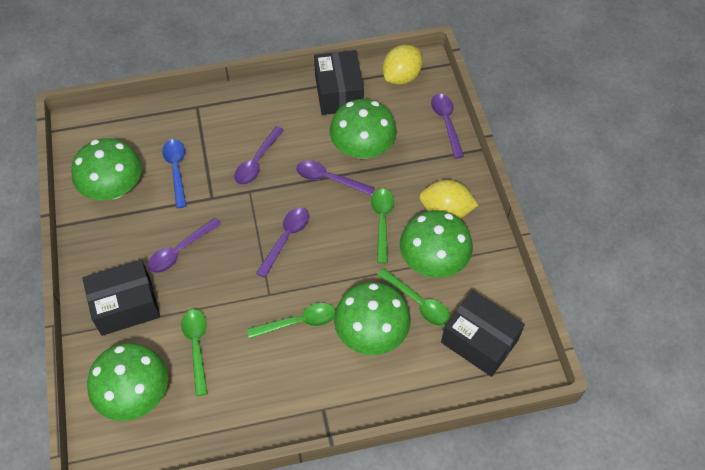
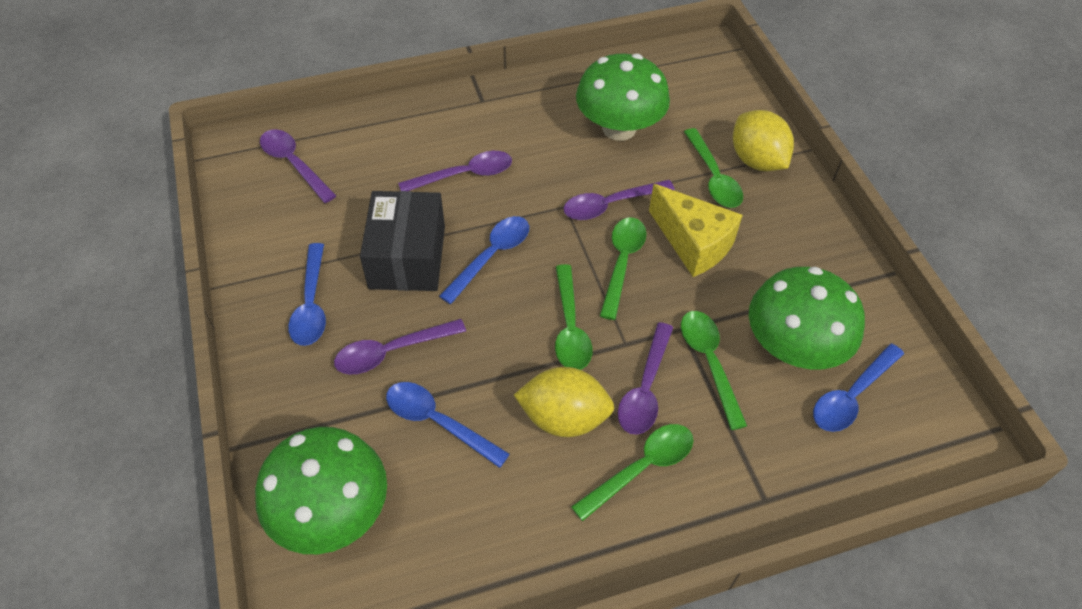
black box: [82,260,160,336] [314,50,364,115] [441,291,525,377] = 3 -> [360,191,445,291] = 1
blue spoon: [162,139,187,208] = 1 -> [288,243,326,346] [386,382,510,468] [439,216,529,304] [813,344,904,432] = 4
green mushroom: [71,138,142,200] [87,343,168,421] [330,99,397,159] [334,282,411,355] [400,210,473,278] = 5 -> [255,427,387,554] [576,54,670,141] [749,267,865,369] = 3
green spoon: [181,309,208,396] [247,303,335,339] [371,189,394,264] [377,268,450,326] = 4 -> [555,264,592,370] [571,424,694,521] [600,217,647,320] [681,311,747,430] [684,128,743,208] = 5
yellow cheese: none = 0 -> [649,184,743,277] = 1

